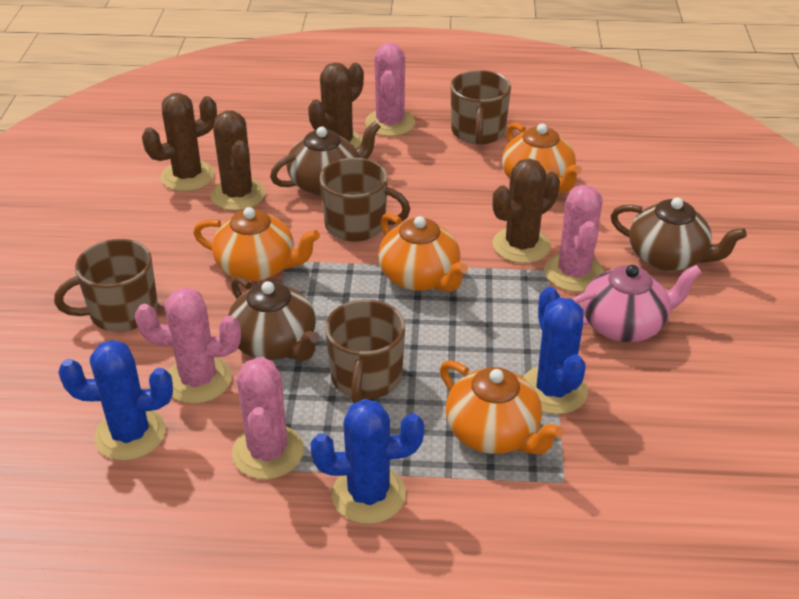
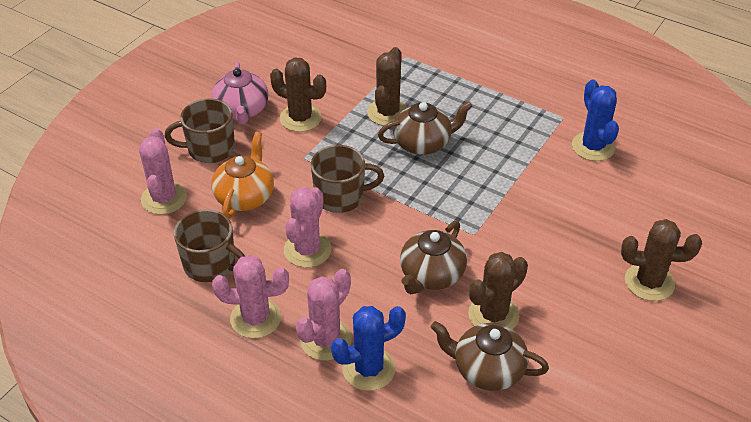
blue cactus: [58,340,173,461] [310,399,424,524] [523,287,588,414] = 3 -> [331,306,406,391] [572,79,619,161] = 2
brown mug: [54,239,158,332] [320,158,410,242] [325,300,405,403] [451,70,511,145] = 4 -> [165,99,235,163] [174,209,245,282] [311,145,384,213] = 3
orange teapot: [193,207,320,281] [378,213,468,292] [440,360,564,454] [502,122,582,193] = 4 -> [211,132,274,219] = 1

